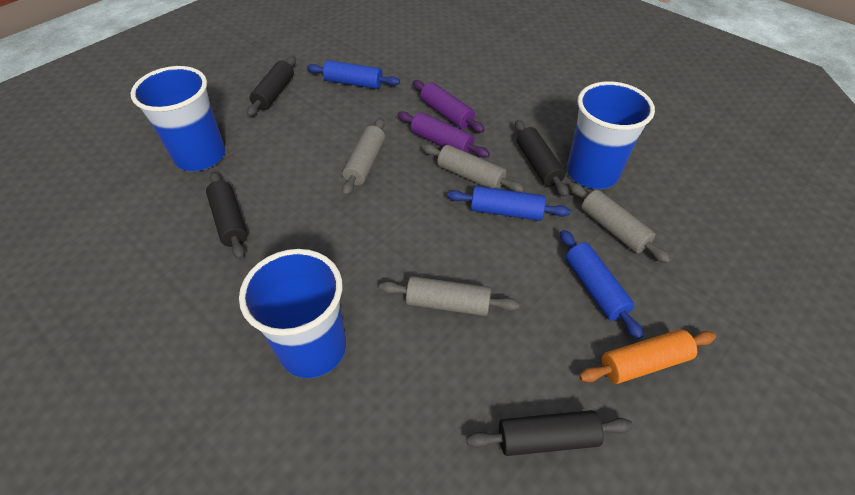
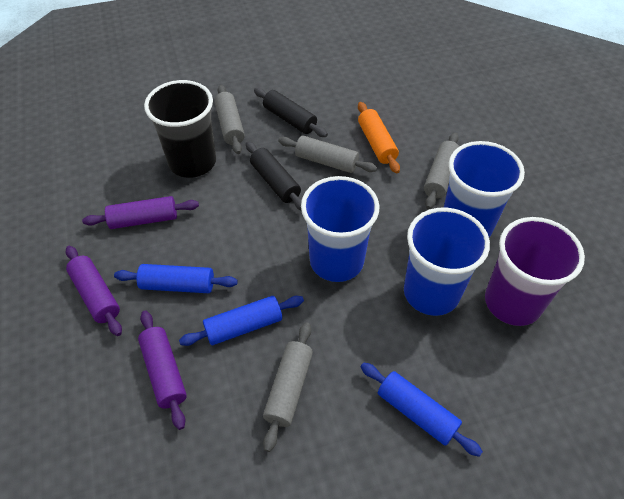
black cup: none = 0 -> [144,80,216,178] = 1
black rolling pin: [206,172,248,260] [247,56,296,117] [466,410,633,456] [515,120,569,197] = 4 -> [246,141,302,211] [254,88,328,137] = 2
purple cup: none = 0 -> [485,217,585,326] = 1
purple rolling pin: [398,111,490,158] [413,80,485,133] = 2 -> [66,246,122,336] [82,196,199,229] [138,311,187,430] = 3

